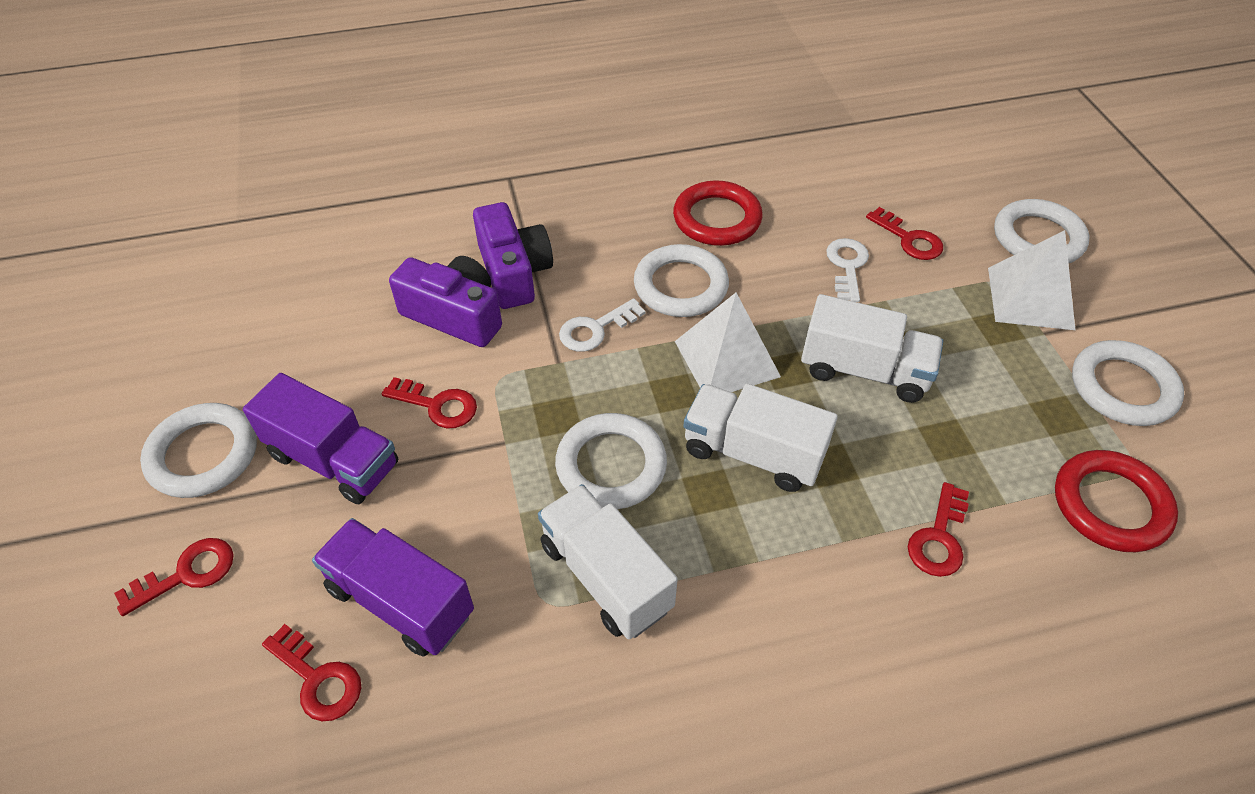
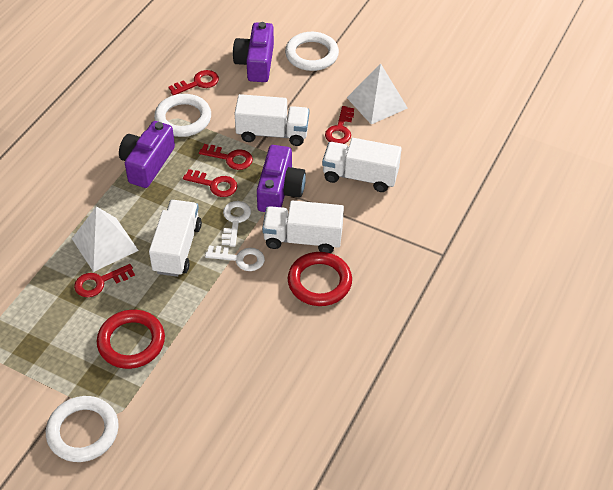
purple camera: [389,256,502,347] [473,202,553,309] = 2 -> [119,121,175,188] [233,22,274,82] [257,145,306,212] = 3
purple truck: [243,373,398,504] [312,518,474,656] = 2 -> none = 0
white ring: [140,403,257,498] [555,413,667,509] [634,244,729,317] [994,199,1090,263] [1072,340,1184,426] = 5 -> [46,396,119,462] [154,94,211,137] [285,32,339,71] = 3
white truck: [538,484,678,639] [683,384,838,492] [801,294,943,403] = 3 -> [149,200,202,277] [235,94,309,146] [262,200,344,253] [322,138,402,192] = 4

